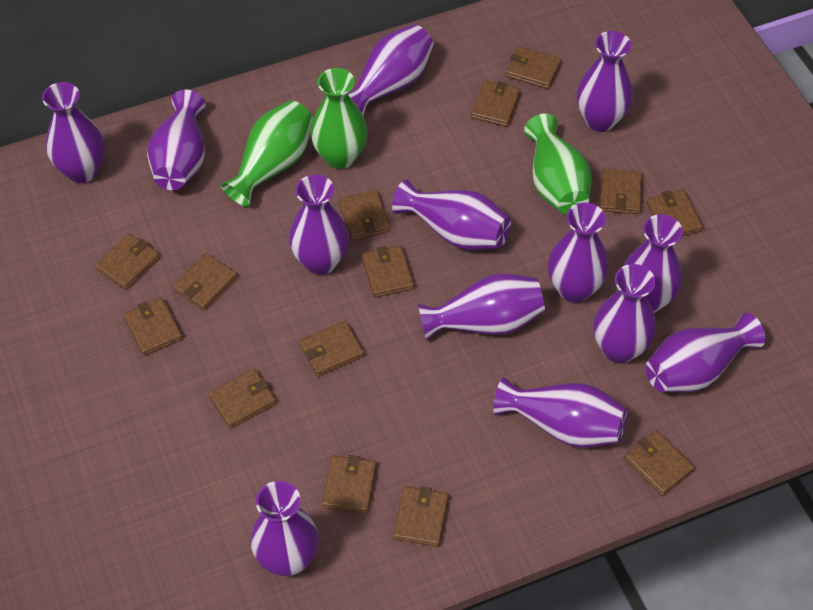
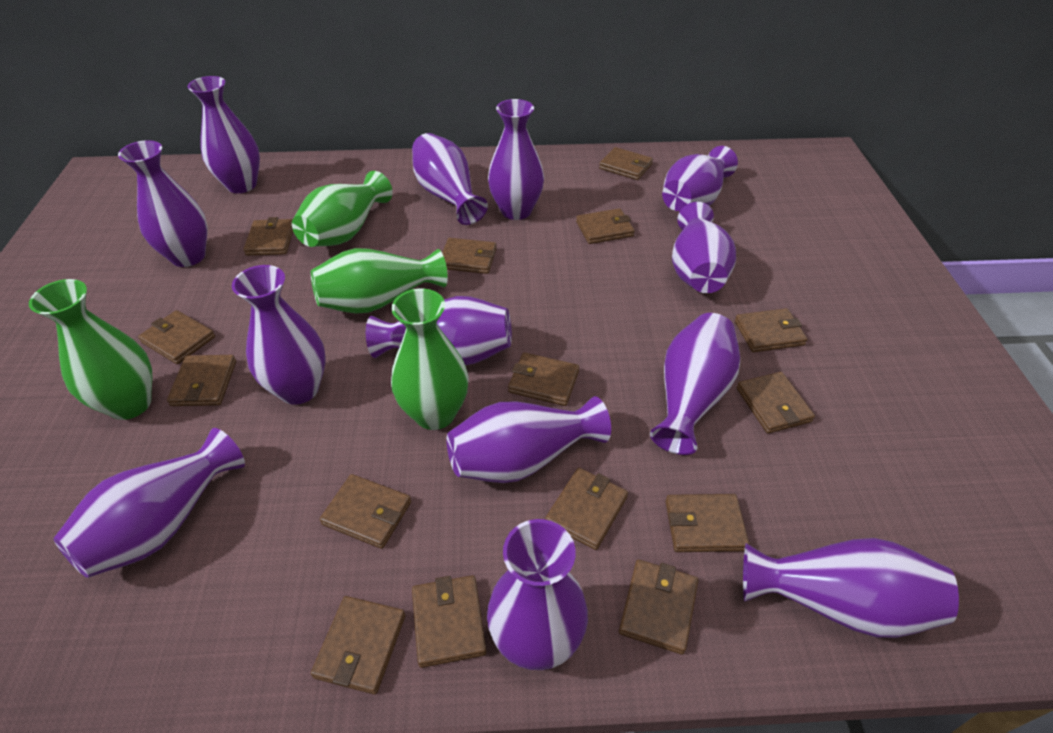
brown wallet: [95,234,160,290] [123,298,183,356] [173,253,237,310] [209,369,276,429] [299,321,364,376] [322,455,376,514] [338,190,390,240] [362,245,414,298] [393,486,449,547] [471,80,520,127] [506,46,561,89] [600,169,642,214] [624,430,695,496] [647,190,703,236] = 14 -> [138,310,215,364] [167,355,236,406] [243,217,293,256] [311,596,406,694] [320,474,411,549] [412,575,486,668] [442,238,497,274] [508,352,579,406] [545,468,628,550] [576,208,635,244] [599,147,653,180] [619,559,699,655] [666,494,750,552] [735,308,808,352] [737,372,815,434] = 15
green vase: [221,100,313,207] [310,68,367,169] [524,113,591,215] = 3 -> [29,279,153,420] [292,171,393,247] [311,248,448,313] [391,289,469,430] = 4

